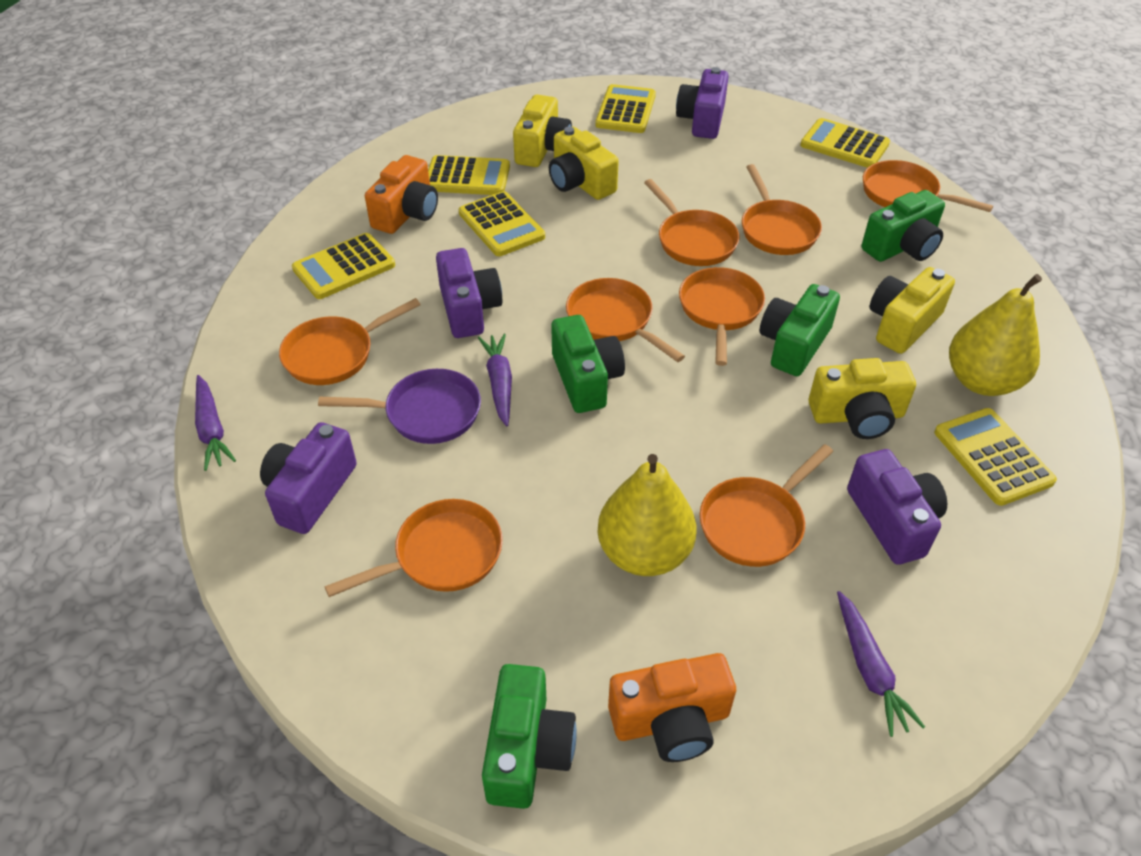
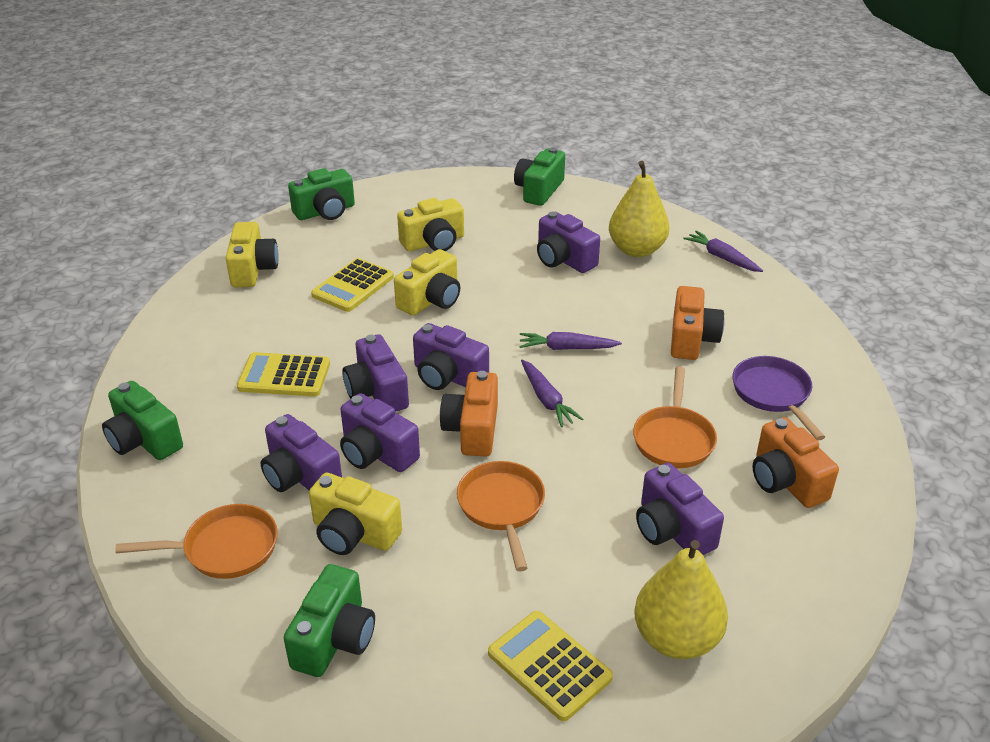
orange camera: [365,155,438,234] [608,653,736,762] = 2 -> [440,371,498,456] [671,286,725,360] [753,417,839,508] = 3
orange pan: [279,298,421,385] [325,499,503,597] [566,278,685,362] [644,179,740,266] [679,267,765,366] [700,444,834,567] [742,164,822,255] [863,160,993,212] = 8 -> [115,504,278,579] [457,461,545,571] [633,366,717,468] = 3
purple camera: [260,422,357,534] [436,248,502,338] [676,67,729,139] [847,449,947,565] = 4 -> [261,414,342,492] [340,393,420,472] [342,334,409,412] [413,323,489,390] [537,212,600,273] [636,463,724,555] = 6
yellow calculator: [292,233,395,299] [428,155,510,195] [459,191,545,256] [595,84,656,133] [800,118,890,168] [934,408,1057,506] = 6 -> [237,352,330,397] [311,258,394,312] [488,611,613,721] = 3

